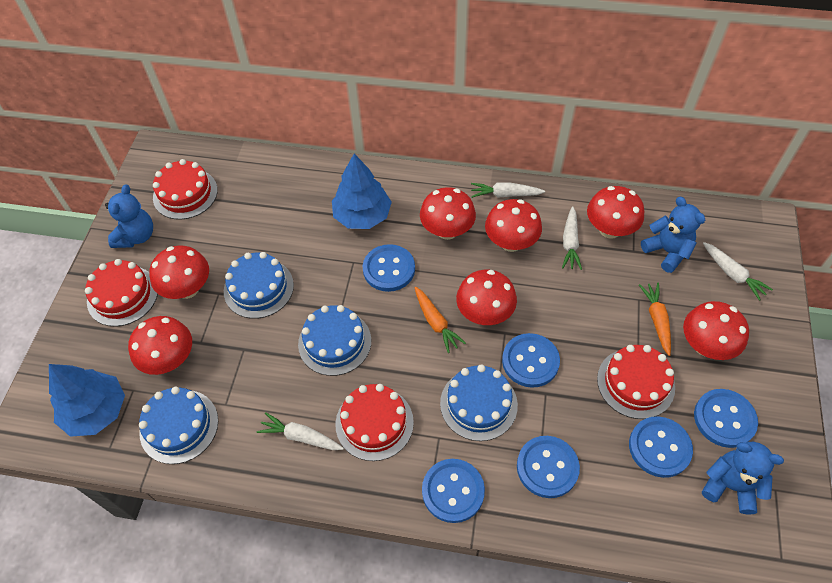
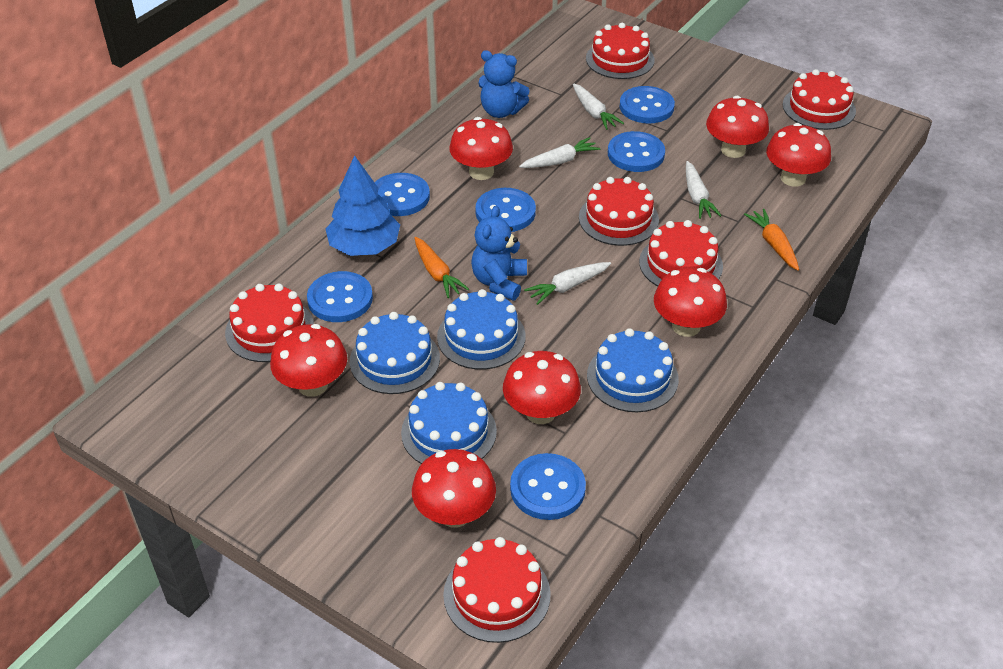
blue teddy bear: [105,184,153,248] [641,197,705,273] [702,442,784,515] = 3 -> [471,206,527,301] [478,50,530,118] = 2
blue tree: [49,364,125,437] [332,154,392,229] = 2 -> [326,155,400,256] = 1
red cake: [85,259,158,327] [153,159,218,220] [335,384,414,461] [597,345,675,419] = 4 -> [225,284,314,362] [443,537,551,643] [579,177,659,246] [586,23,654,79] [639,220,723,286] [782,69,856,130] = 6

